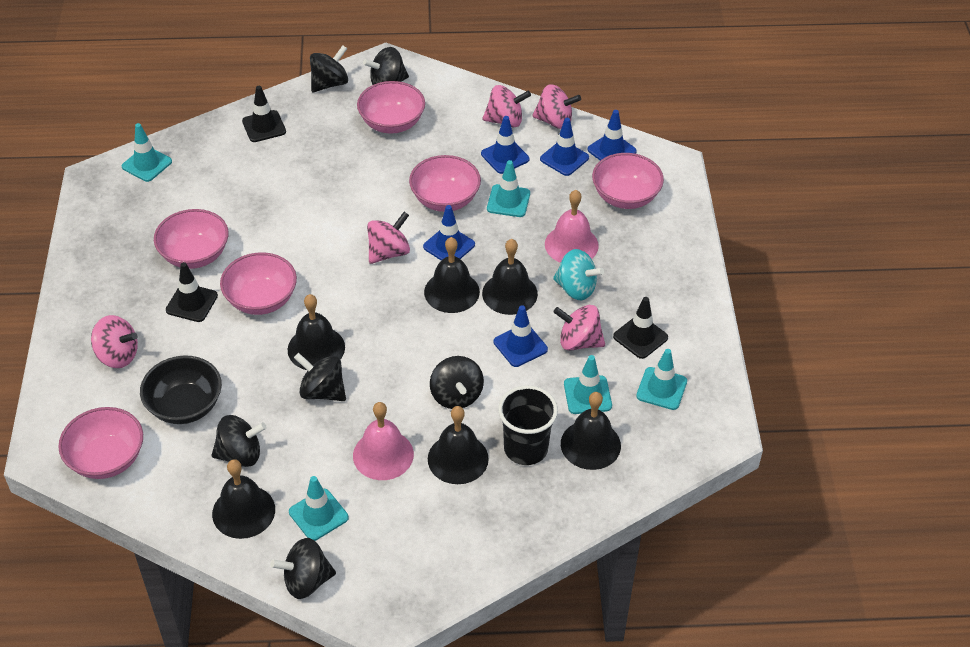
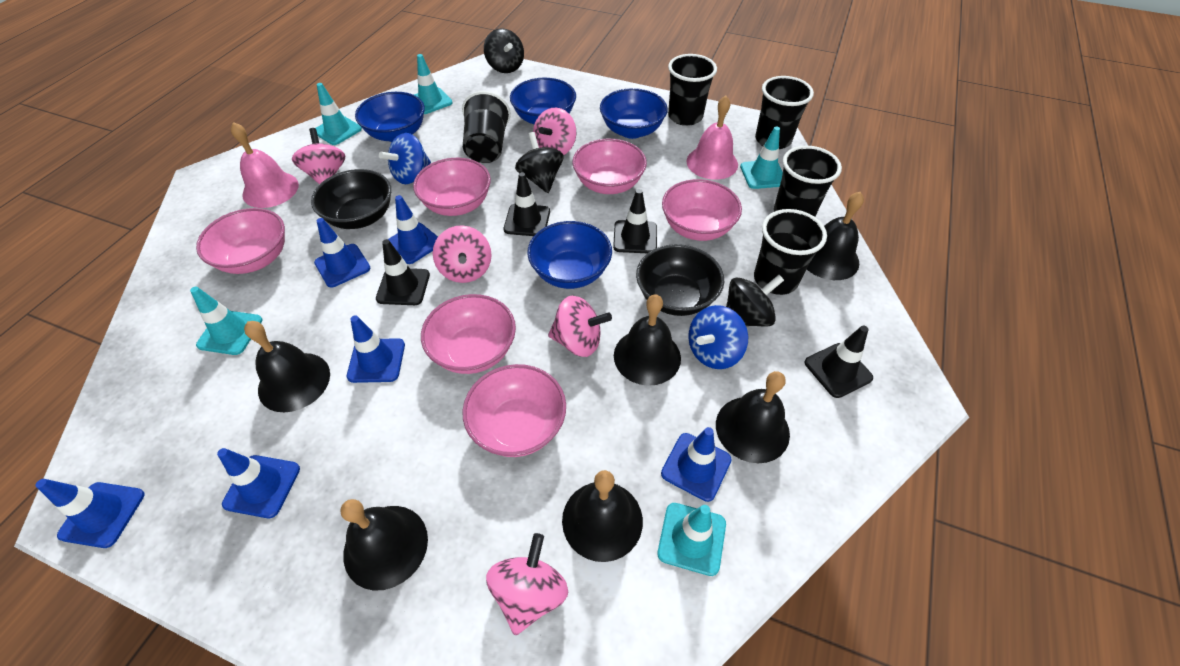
black bowl: [140,355,222,424] = 1 -> [311,169,391,229] [636,244,724,316] = 2
black cup: [498,385,558,465] = 1 -> [462,91,511,163] [668,54,717,126] [754,209,827,295] [755,76,814,149] [774,146,842,217] = 5
black spinning top: [212,415,267,467] [270,538,336,599] [294,353,346,401] [310,45,348,92] [363,47,409,85] [430,356,484,409] = 6 -> [484,28,524,73] [515,132,564,193] [726,275,784,326] = 3
black traffic cone: [166,262,218,322] [242,86,286,142] [613,297,668,359] = 3 -> [376,239,430,305] [504,172,550,236] [613,189,657,253] [805,326,873,398] = 4
blue bowl: none = 0 -> [355,92,425,142] [510,78,576,124] [527,221,612,289] [600,88,668,139] = 4
blue spinning top: none = 0 -> [379,133,431,184] [688,305,748,369] = 2
blue traffic cone: [423,205,475,261] [481,116,529,174] [494,305,548,367] [540,118,589,176] [587,110,637,160] = 5 -> [36,479,144,548] [217,448,300,518] [314,218,370,287] [347,315,405,383] [388,195,438,264] [661,427,732,502] = 6
turquoise spinning top: [553,249,604,300] = 1 -> none = 0

